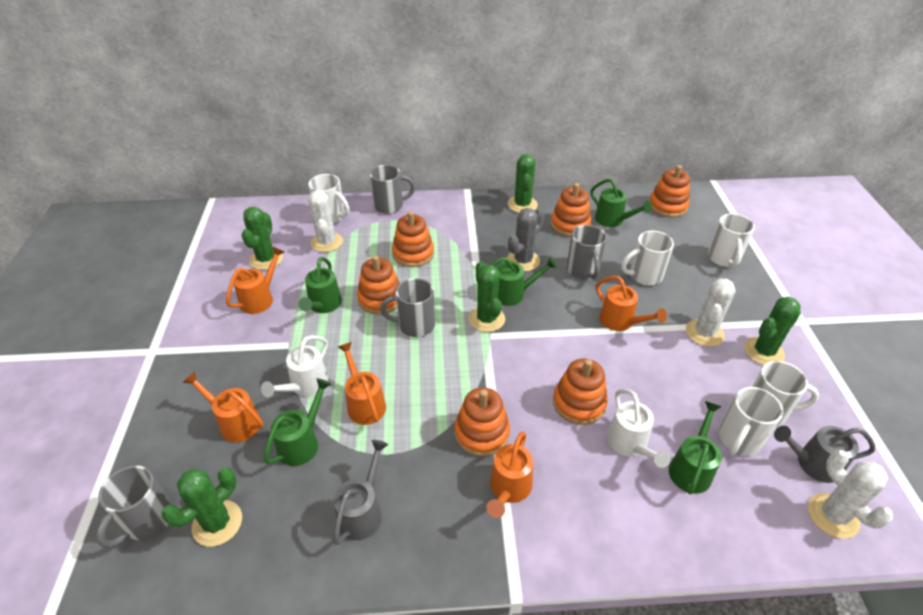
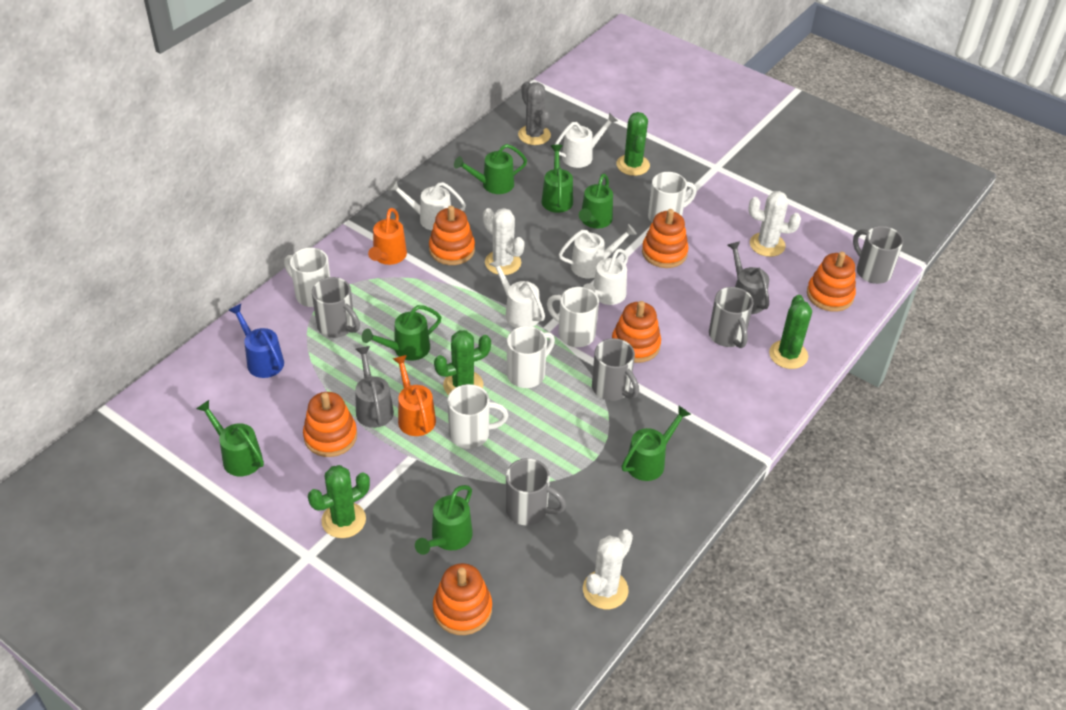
blue watering can: none = 0 -> [228,304,284,378] = 1
green cactus: [161,467,242,547] [242,207,283,270] [469,261,505,332] [508,154,538,213] [744,296,801,365] = 5 -> [308,465,370,538] [434,330,491,395] [616,112,650,176] [769,295,812,369] = 4
green watering can: [264,378,332,466] [299,257,342,313] [490,257,557,306] [590,179,652,227] [669,401,722,494] = 5 -> [196,400,264,476] [362,305,442,361] [415,485,473,555] [454,144,527,194] [541,145,573,213] [579,174,613,228] [622,406,691,481] = 7
grey mug: [96,465,172,548] [370,165,415,214] [380,278,435,337] [567,225,607,279] = 4 -> [312,277,360,338] [506,458,566,526] [592,338,639,401] [709,287,754,348] [853,226,903,284] = 5
orange watering can: [182,371,264,442] [226,247,284,314] [338,342,386,425] [486,432,533,518] [596,276,667,331] = 5 -> [368,208,407,265] [393,355,436,436] = 2
white watering can: [261,335,329,397] [607,389,671,468] = 2 -> [388,180,466,230] [489,258,545,328] [554,113,618,168] [559,224,637,279] [583,248,628,305] = 5

